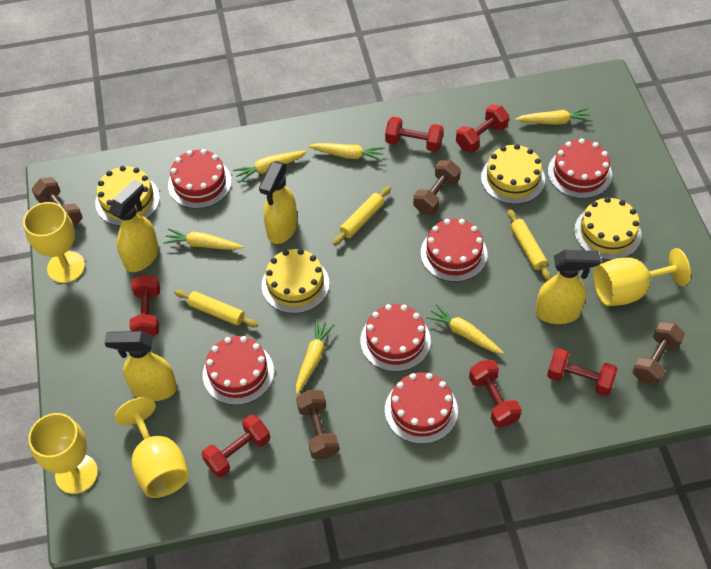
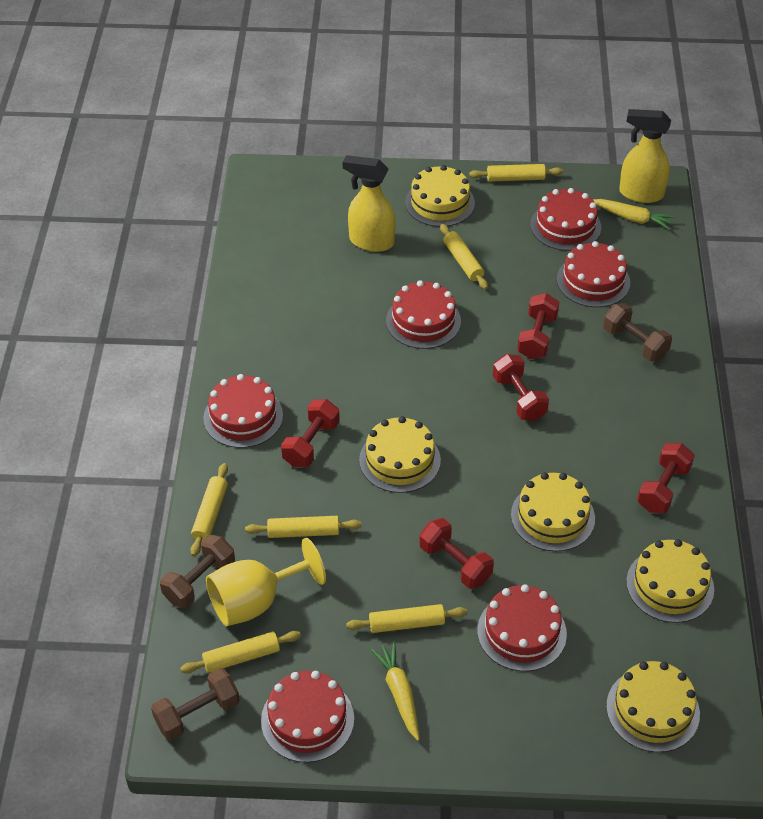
brown dumbbell: [32,177,83,228] [296,390,339,459] [413,160,461,215] [632,321,685,385] = 4 -> [151,668,240,741] [160,535,235,608] [603,303,672,361] = 3
red dumbbell: [130,274,160,336] [201,415,270,478] [385,117,444,152] [456,104,509,152] [469,360,522,427] [547,348,617,396] = 6 -> [281,399,340,467] [419,518,494,589] [493,354,549,421] [517,293,559,359] [637,443,695,513] = 5
yellow cake: [95,166,160,226] [262,249,329,313] [481,144,545,204] [574,197,642,260] = 4 -> [359,416,441,493] [405,165,475,227] [511,472,595,551] [606,661,700,752] [626,539,714,623] = 5
yellow carrot: [163,228,244,250] [233,150,307,183] [296,319,335,395] [308,143,385,161] [426,304,504,354] [515,108,591,125] = 6 -> [370,642,419,741] [592,199,675,230] = 2
yellow goblet: [23,202,85,283] [28,413,98,494] [115,397,189,498] [594,248,691,306] = 4 -> [206,538,326,626] = 1
yellow rolling pin: [175,289,258,327] [333,186,391,246] [507,209,551,281] = 3 -> [180,631,301,674] [190,463,228,557] [245,516,361,538] [346,604,467,633] [440,224,488,289] [469,164,563,182] = 6
yellow spray bottle: [104,331,177,401] [109,179,159,272] [259,161,297,244] [535,250,601,324] = 4 -> [343,155,396,252] [619,109,671,203] = 2

